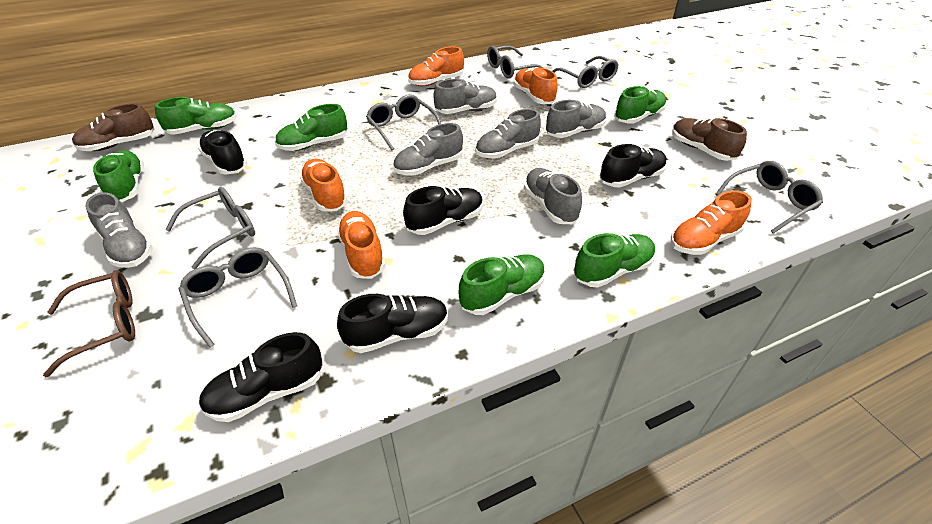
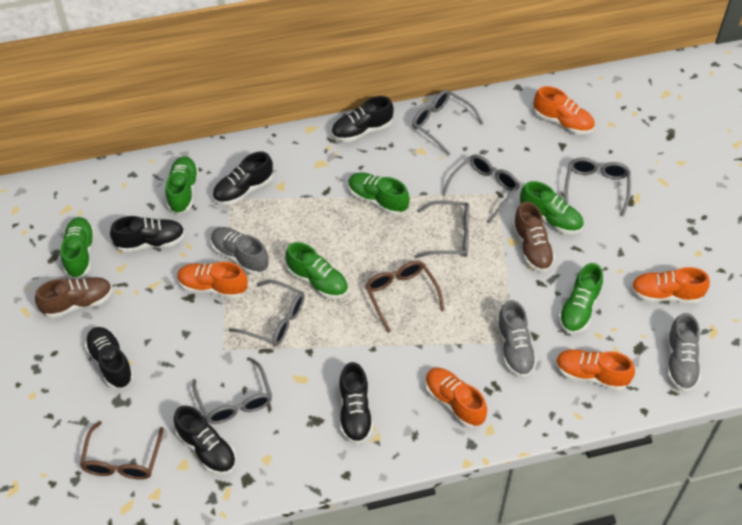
black shoe: [198,130,247,174] [199,332,322,422] [337,294,448,353] [403,186,483,235] [600,144,667,188] = 5 -> [85,327,134,389] [110,216,185,252] [174,405,236,475] [212,151,273,205] [331,96,394,142] [339,362,373,444] = 6
brown glasses: [43,270,135,377] = 1 -> [80,421,164,480] [365,261,445,333] = 2
grey shoe: [85,192,153,268] [393,123,463,176] [433,79,497,114] [475,109,541,158] [524,168,582,224] [546,100,606,138] = 6 -> [211,227,269,275] [496,300,537,378] [667,313,701,392] = 3

